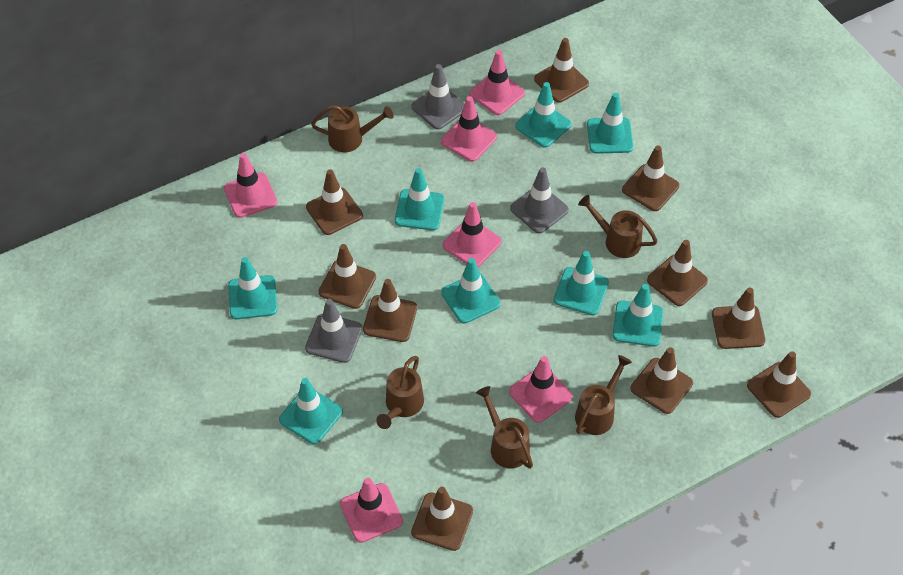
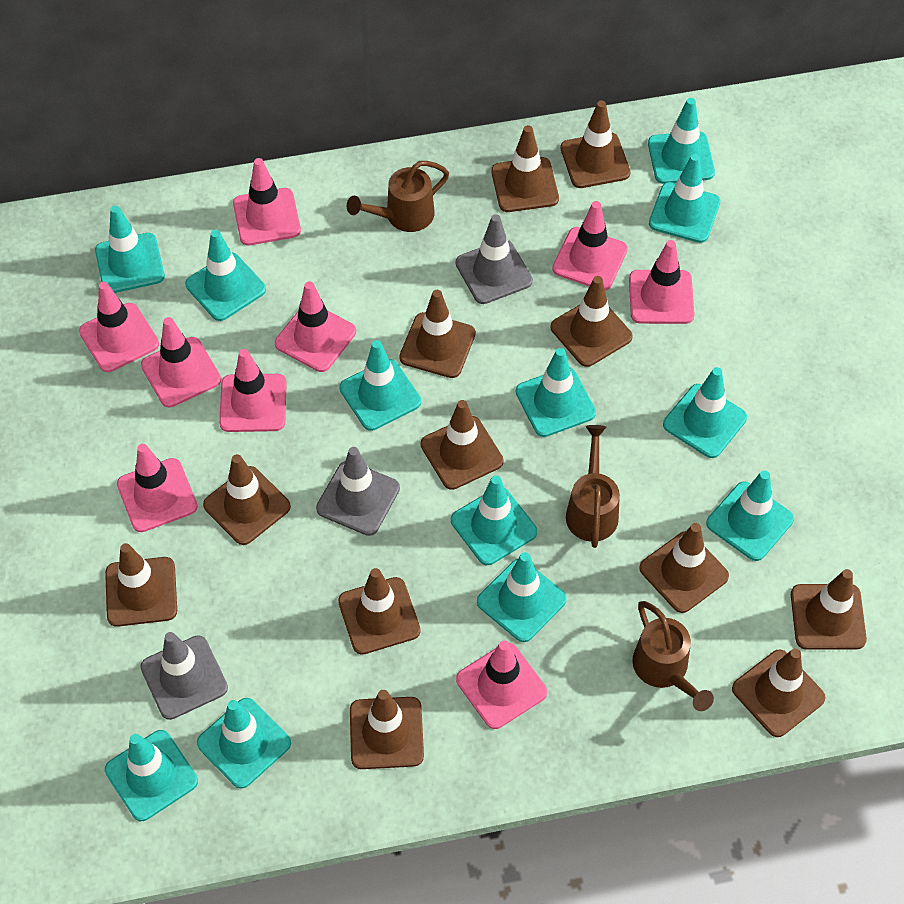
brown traffic cone: [306,169,363,235] [318,244,376,309] [363,279,417,342] [411,487,473,551] [534,38,589,103] [622,146,679,211] [631,347,693,414] [647,240,708,306] [712,287,765,349] [747,351,811,418] = 10 -> [105,543,177,627] [203,454,291,545] [338,568,421,655] [350,690,424,769] [399,290,476,378] [421,400,504,490] [491,125,559,212] [550,276,633,367] [560,100,631,188] [639,523,729,613] [732,648,826,737] [791,569,867,650] = 12
brown watering can: [311,105,394,152] [376,356,424,429] [476,386,533,469] [575,355,632,435] [578,195,657,258] = 5 -> [347,161,449,232] [566,425,620,548] [632,601,714,711] = 3
pink traffic cone: [224,153,278,218] [340,478,403,543] [441,96,497,162] [442,202,502,267] [470,50,525,115] [509,356,573,423] = 6 -> [79,282,159,372] [117,444,198,532] [141,317,221,407] [219,349,287,432] [233,158,301,245] [275,281,356,372] [456,641,547,729] [552,201,628,290] [629,240,695,324] = 9
turquoise traffic cone: [228,257,278,319] [279,378,343,444] [395,168,445,230] [441,258,501,324] [515,82,571,148] [553,251,609,315] [587,93,633,154] [612,284,663,347] = 8 -> [95,205,165,293] [105,730,198,821] [185,230,266,321] [197,698,291,789] [339,340,421,431] [451,475,537,565] [477,552,567,642] [516,348,596,437] [648,98,715,184] [649,154,720,243] [663,367,747,458] [706,470,794,561] = 12

